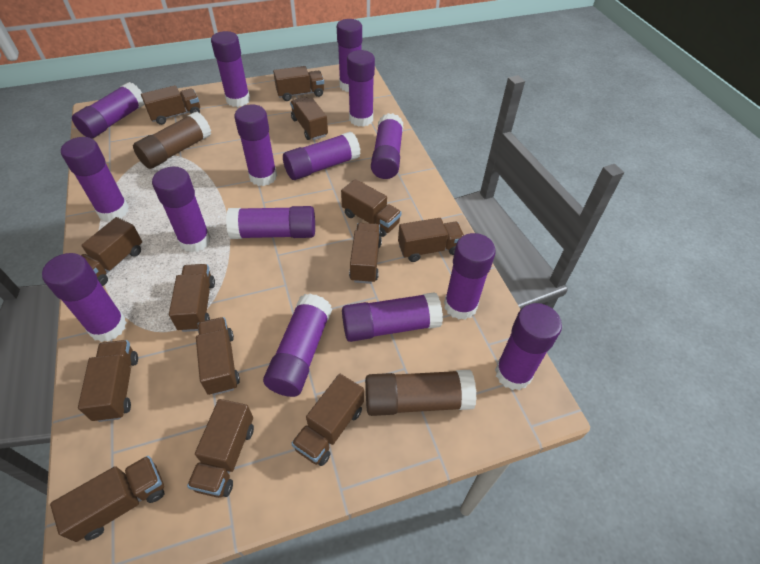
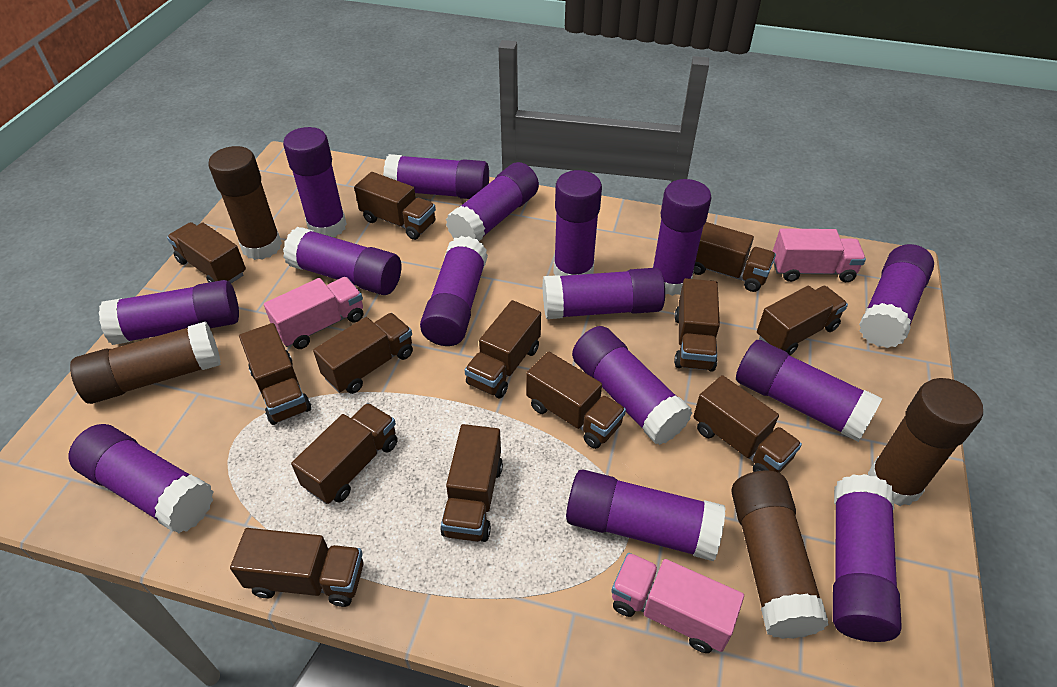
brown glue stick: [133,112,211,169] [365,370,477,416] = 2 -> [70,322,221,404] [209,146,282,260] [731,470,829,639] [868,378,983,506] = 4
pink truck: none = 0 -> [264,277,363,349] [611,553,744,653] [773,228,866,282] = 3

